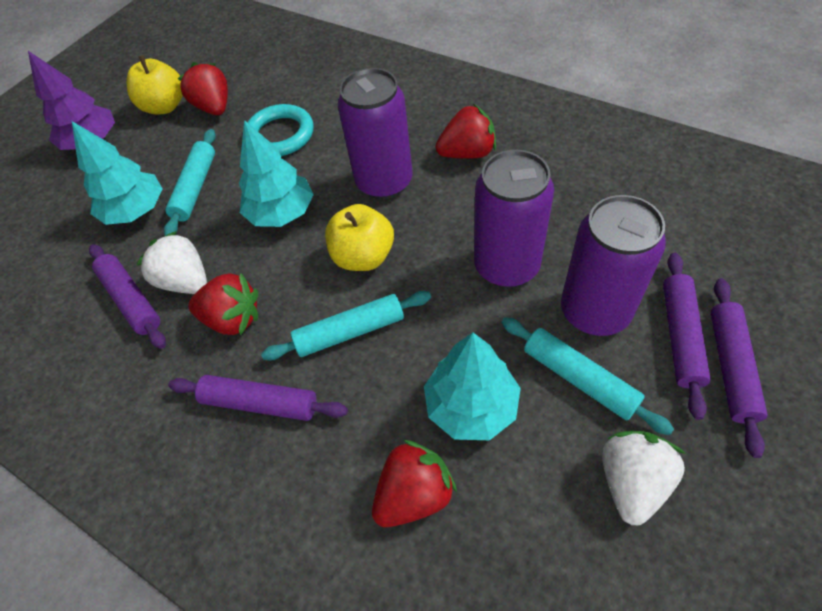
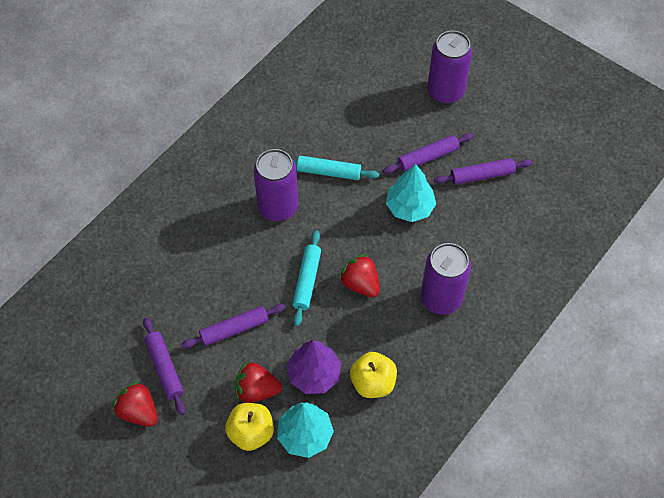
red strawberry: [178,62,228,115] [188,273,258,335] [372,440,457,527] [435,104,496,159] = 4 -> [113,381,157,427] [235,362,282,403] [339,254,380,298] = 3
turquoise ring: [247,104,314,156] = 1 -> none = 0
turquoise rolling pin: [164,129,216,236] [261,291,431,361] [502,317,674,435] = 3 -> [292,230,321,326] [293,156,379,180] = 2
turquoise tree: [72,121,163,225] [239,120,314,227] [424,332,521,440] = 3 -> [277,402,334,458] [386,164,436,222] = 2
white strawberry: [137,231,207,294] [602,431,686,525] = 2 -> none = 0

